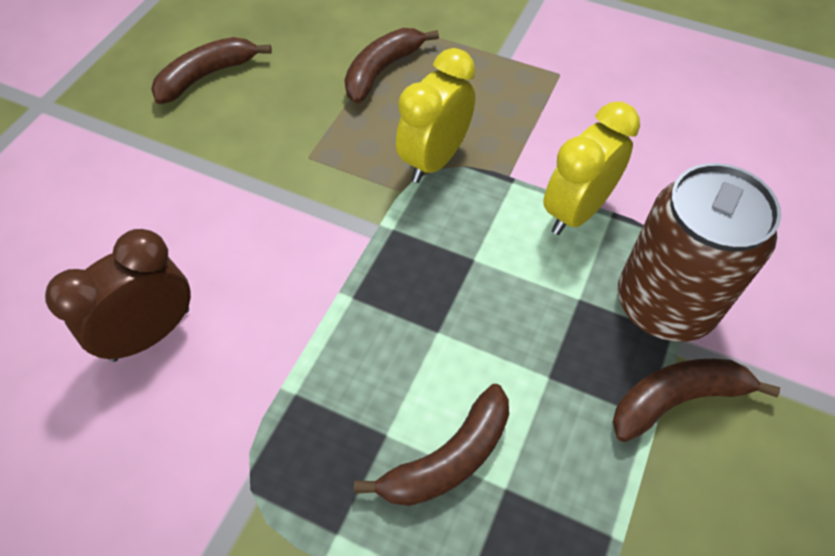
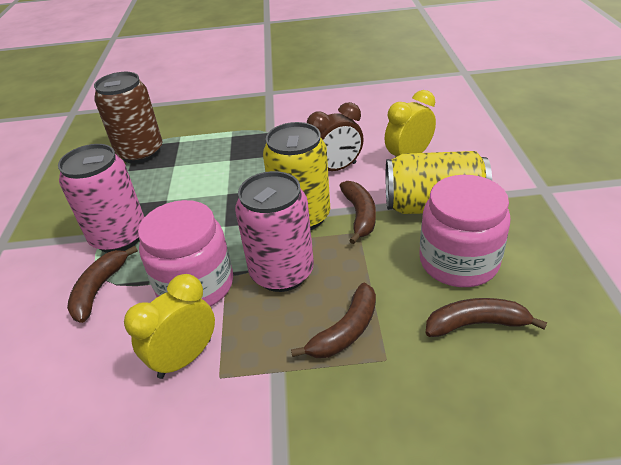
pink can: none = 0 -> [58,144,144,253] [235,171,314,292] = 2
pink jar: none = 0 -> [138,200,233,307] [419,175,511,287] = 2
yellow can: none = 0 -> [263,122,330,230] [386,151,492,214] = 2

